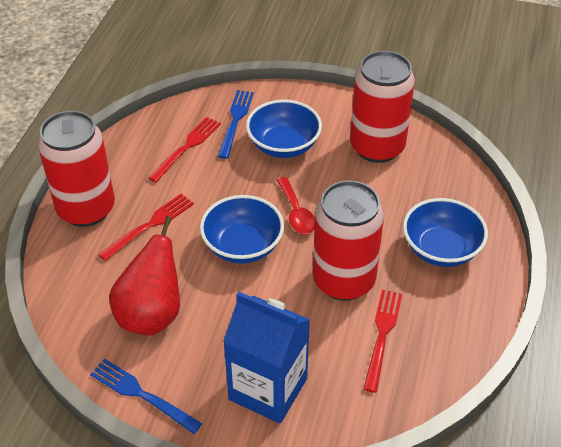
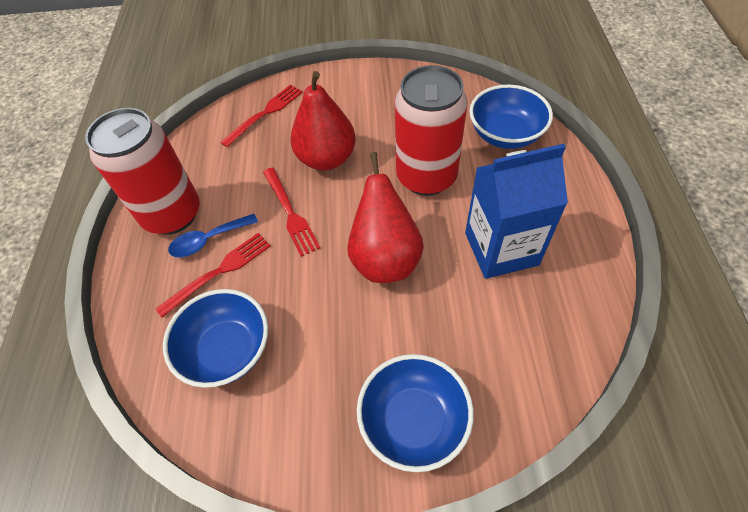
blue fork: [90,359,202,434] [218,90,254,159] = 2 -> none = 0
blue spoon: none = 0 -> [168,214,258,258] = 1
red can: [38,111,115,227] [313,180,384,301] [350,51,415,163] = 3 -> [85,108,200,235] [395,65,468,196] = 2
red pear: [109,216,180,335] = 1 -> [290,71,356,170] [347,152,424,283] = 2
red spoon: [277,177,315,234] = 1 -> none = 0

